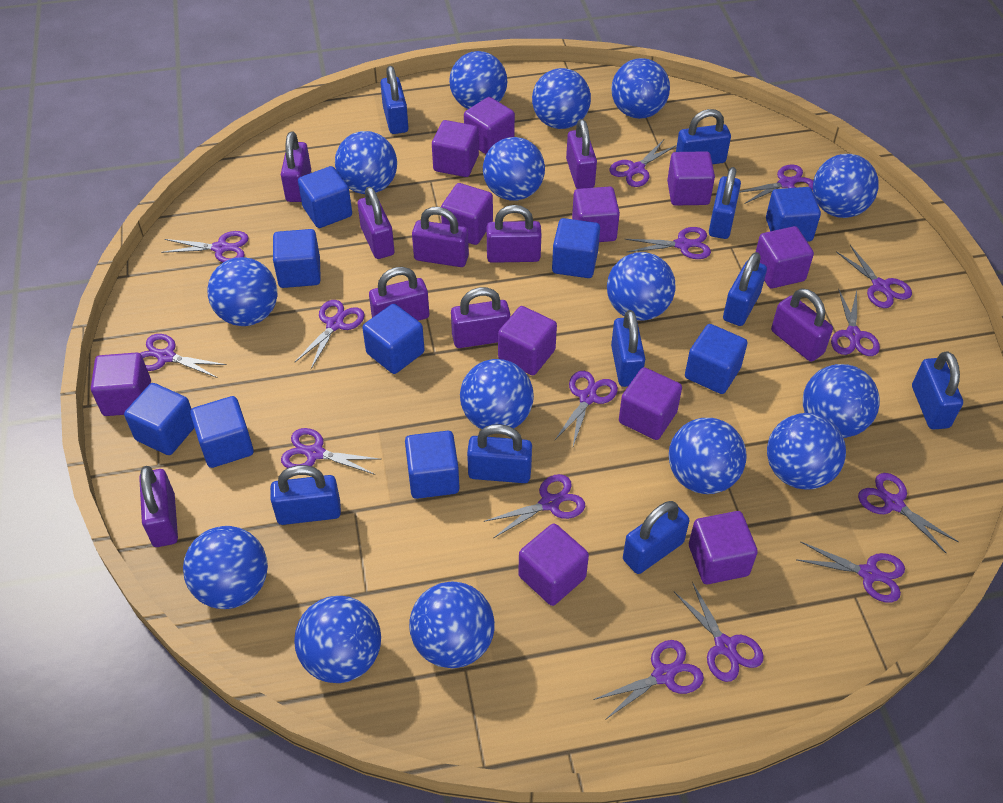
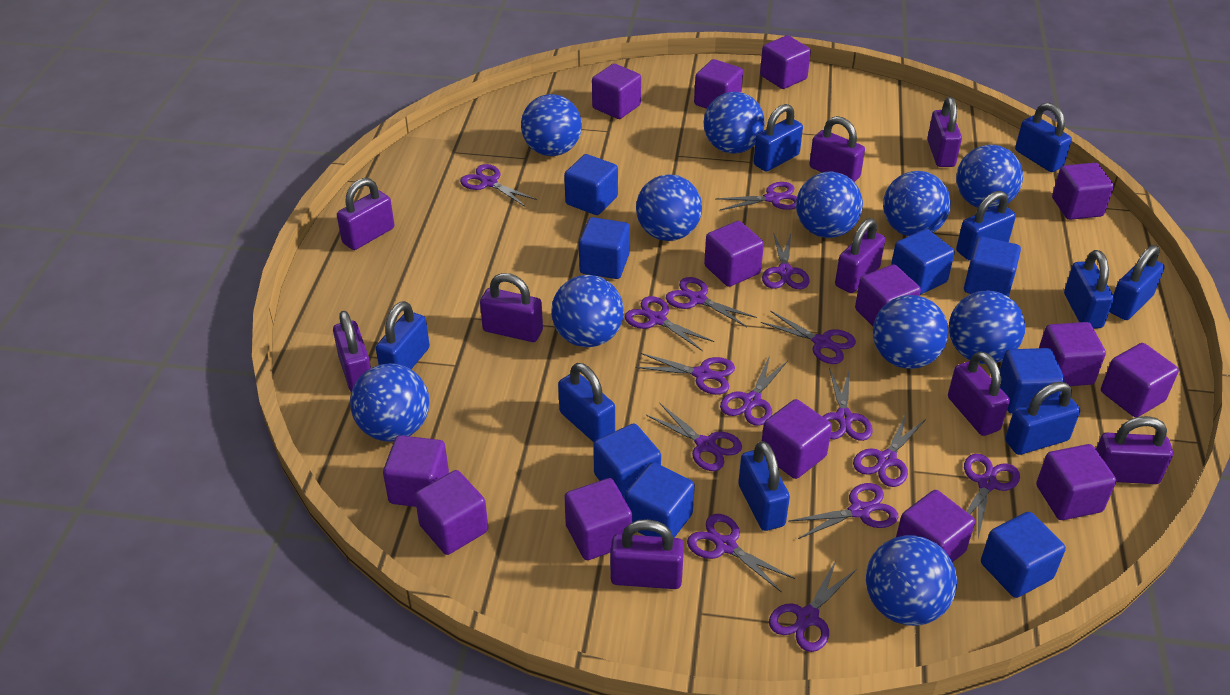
blue ball: [183,526,268,609] [207,257,277,326] [294,596,381,683] [335,131,397,194] [409,581,495,669] [449,51,507,109] [460,359,534,429] [483,137,545,201] [532,68,591,129] [607,252,675,321] [611,58,670,119] [669,418,747,494] [767,413,846,490] [803,364,880,438] [813,154,879,218] = 15 -> [350,363,429,441] [521,94,582,156] [551,275,624,347] [636,174,702,241] [703,92,765,154] [796,171,863,238] [866,535,957,626] [873,295,949,369] [883,171,951,236] [949,291,1025,364] [956,145,1023,209] = 11
blue cube: [124,383,194,455] [190,396,254,468] [273,229,321,288] [298,166,352,228] [362,304,425,374] [405,431,460,499] [552,218,600,278] [685,324,748,394] [766,187,821,242] = 9 -> [564,154,618,215] [579,217,630,279] [593,423,661,499] [625,462,695,538] [891,229,955,295] [964,237,1021,297] [981,512,1066,598] [1000,348,1065,414] = 8
purple cube: [91,352,151,416] [432,120,479,177] [441,183,493,245] [464,97,515,154] [498,306,557,375] [518,523,589,606] [572,186,620,242] [619,367,682,440] [667,151,715,206] [689,511,758,584] [756,226,814,288] = 11 -> [383,435,449,507] [414,470,488,555] [564,478,632,560] [592,64,641,119] [694,59,743,109] [704,221,764,287] [760,35,811,89] [762,399,832,479] [855,264,921,326] [896,490,975,562] [1036,444,1116,520] [1039,322,1106,386] [1052,162,1114,220] [1101,343,1179,417] = 14

